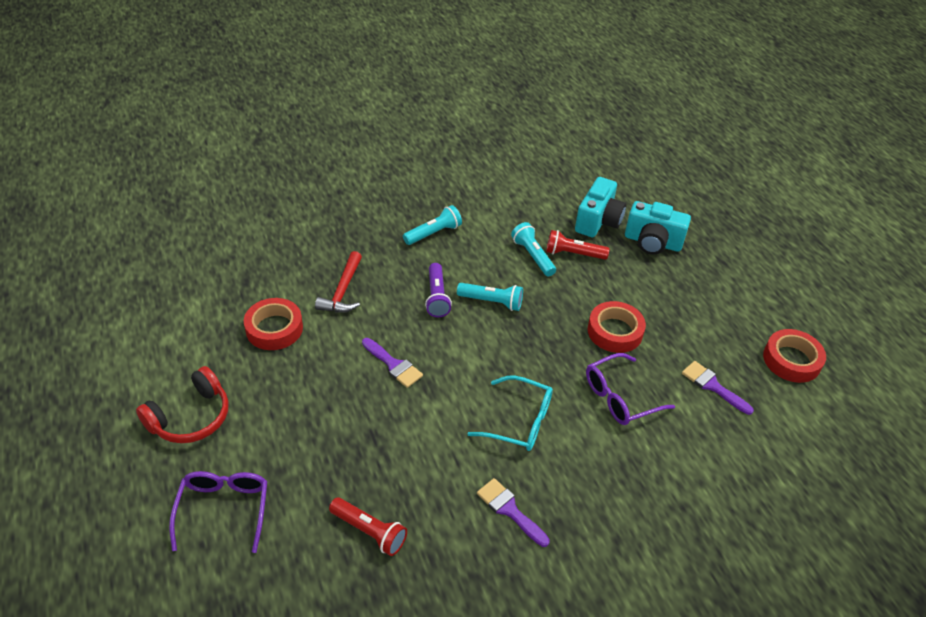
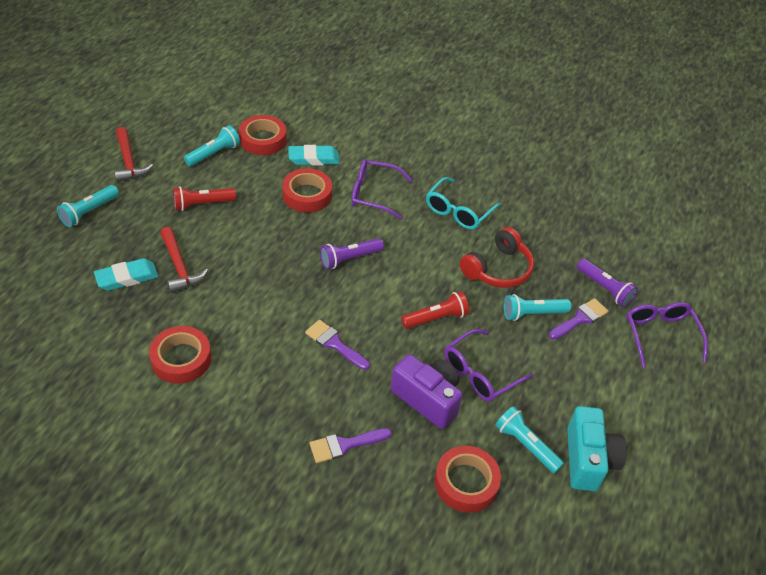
purple camera: none = 0 -> [391,354,462,429] = 1
purple flashlight: [425,263,452,317] = 1 -> [320,238,384,269] [577,259,638,307] = 2
purple glasses: [169,471,267,553] [586,353,675,425] = 2 -> [351,159,413,220] [444,329,533,402] [626,302,708,368] = 3
red hammer: [315,251,362,313] = 1 -> [114,127,153,182] [160,227,208,293] = 2
red tape: [244,298,303,350] [588,301,646,353] [763,329,826,383] = 3 -> [149,326,211,384] [239,115,287,155] [282,168,332,213] [435,446,501,512] = 4
turquoise camera: [575,177,626,237] [625,201,691,255] = 2 -> [567,406,627,491] = 1
turquoise eraser: none = 0 -> [94,258,158,291] [288,145,340,166] = 2
turquoise flashlight: [403,205,462,245] [457,283,523,311] [511,222,556,276] = 3 -> [57,185,119,227] [184,125,240,166] [495,406,564,474] [504,294,571,321] = 4

